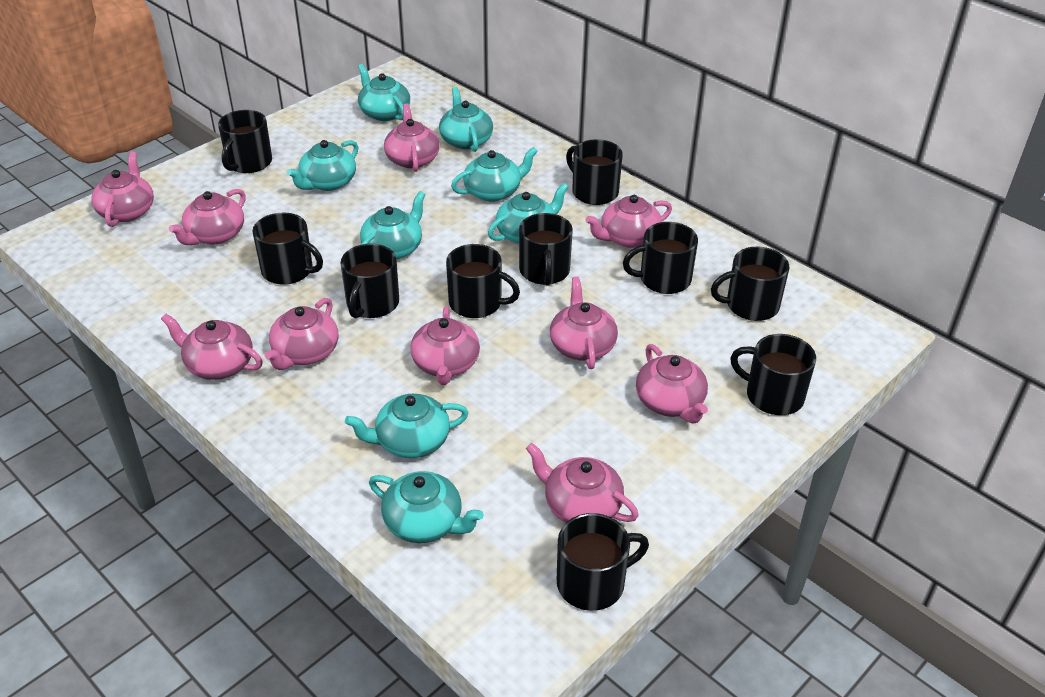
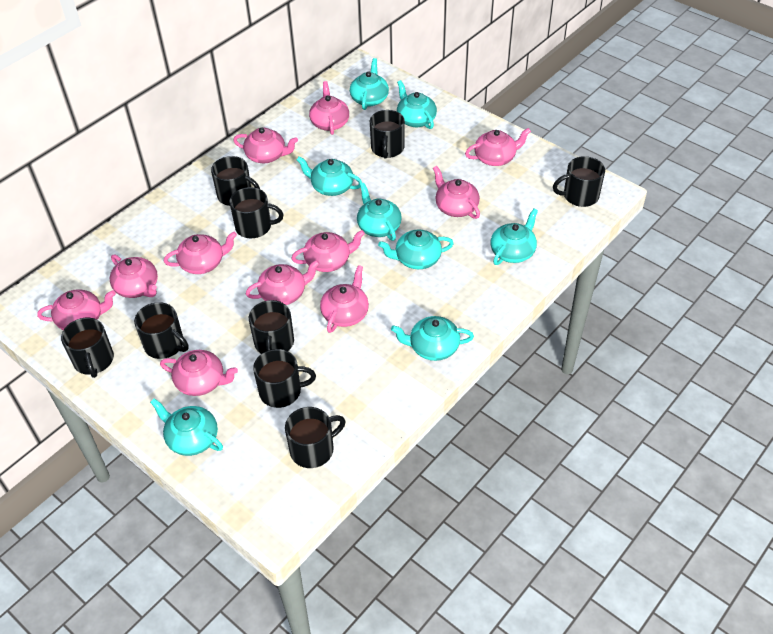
black mug: [218,110,272,173] [253,212,323,285] [340,244,399,318] [446,244,520,318] [519,213,573,285] [557,513,649,611] [566,139,623,205] [623,222,698,294] [711,247,789,321] [730,334,816,415] = 10 -> [61,318,114,378] [134,302,188,359] [211,156,260,206] [229,187,284,238] [249,300,294,354] [253,349,316,408] [285,407,346,468] [370,110,405,159] [553,156,605,207] = 9
pink teapot: [91,151,154,227] [161,314,263,380] [169,189,246,245] [264,298,338,370] [384,104,439,172] [410,306,480,385] [526,443,639,523] [550,277,618,369] [585,195,672,248] [636,344,708,423] = 10 -> [37,289,116,330] [110,254,158,298] [160,350,238,396] [164,232,237,274] [233,127,298,163] [246,260,320,305] [291,230,365,272] [309,81,349,135] [320,265,369,333] [433,166,480,219] [465,128,531,166] = 11

